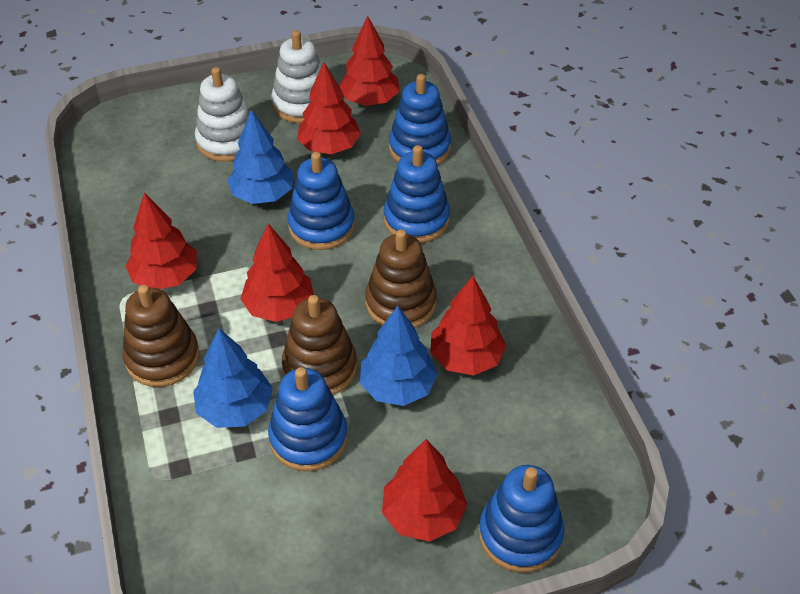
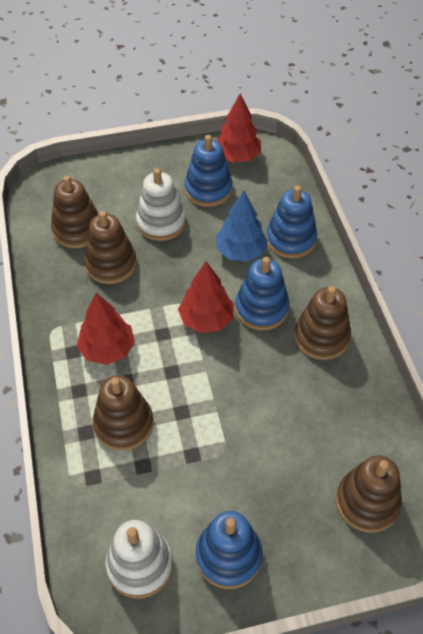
blue stacking toy: [268,367,348,471] [288,152,355,250] [384,145,450,243] [389,74,451,165] [479,465,564,573] = 5 -> [184,135,232,207] [196,511,263,589] [235,257,290,330] [266,185,317,258] = 4
blue tree: [193,328,273,428] [227,110,294,204] [360,306,438,406] = 3 -> [216,191,268,262] = 1
brown stacking toy: [122,285,200,387] [282,295,357,395] [366,229,437,328] = 3 -> [51,176,99,248] [84,211,137,284] [93,375,154,451] [294,286,351,360] [336,455,402,533] = 5
red tree: [125,193,197,289] [240,224,314,322] [297,62,361,154] [339,15,399,106] [382,439,467,542] [430,276,506,375] = 6 -> [77,293,135,365] [178,262,234,333] [217,94,261,163] = 3

